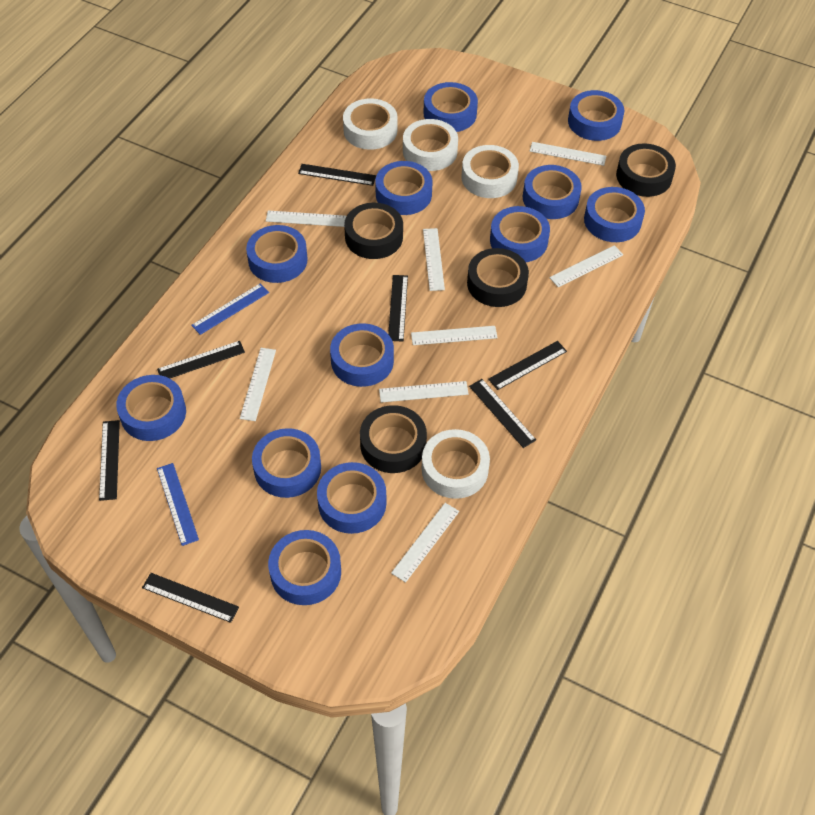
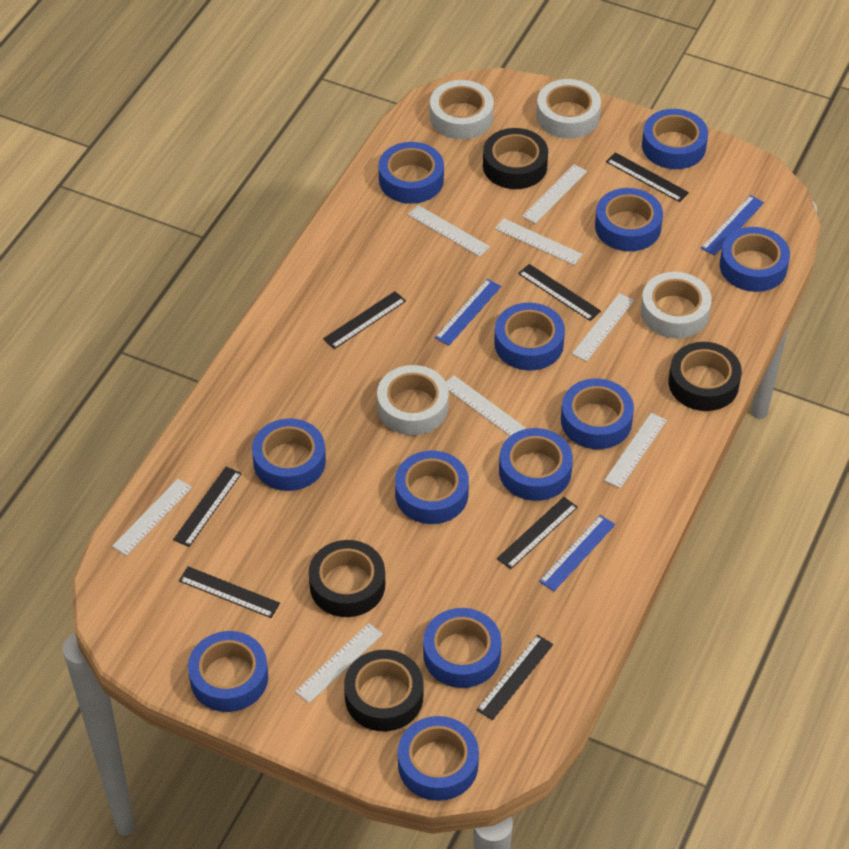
blue ruler: [157,463,199,546] [191,283,269,335] = 2 -> [435,279,501,345] [539,515,615,591] [701,195,764,256] = 3

